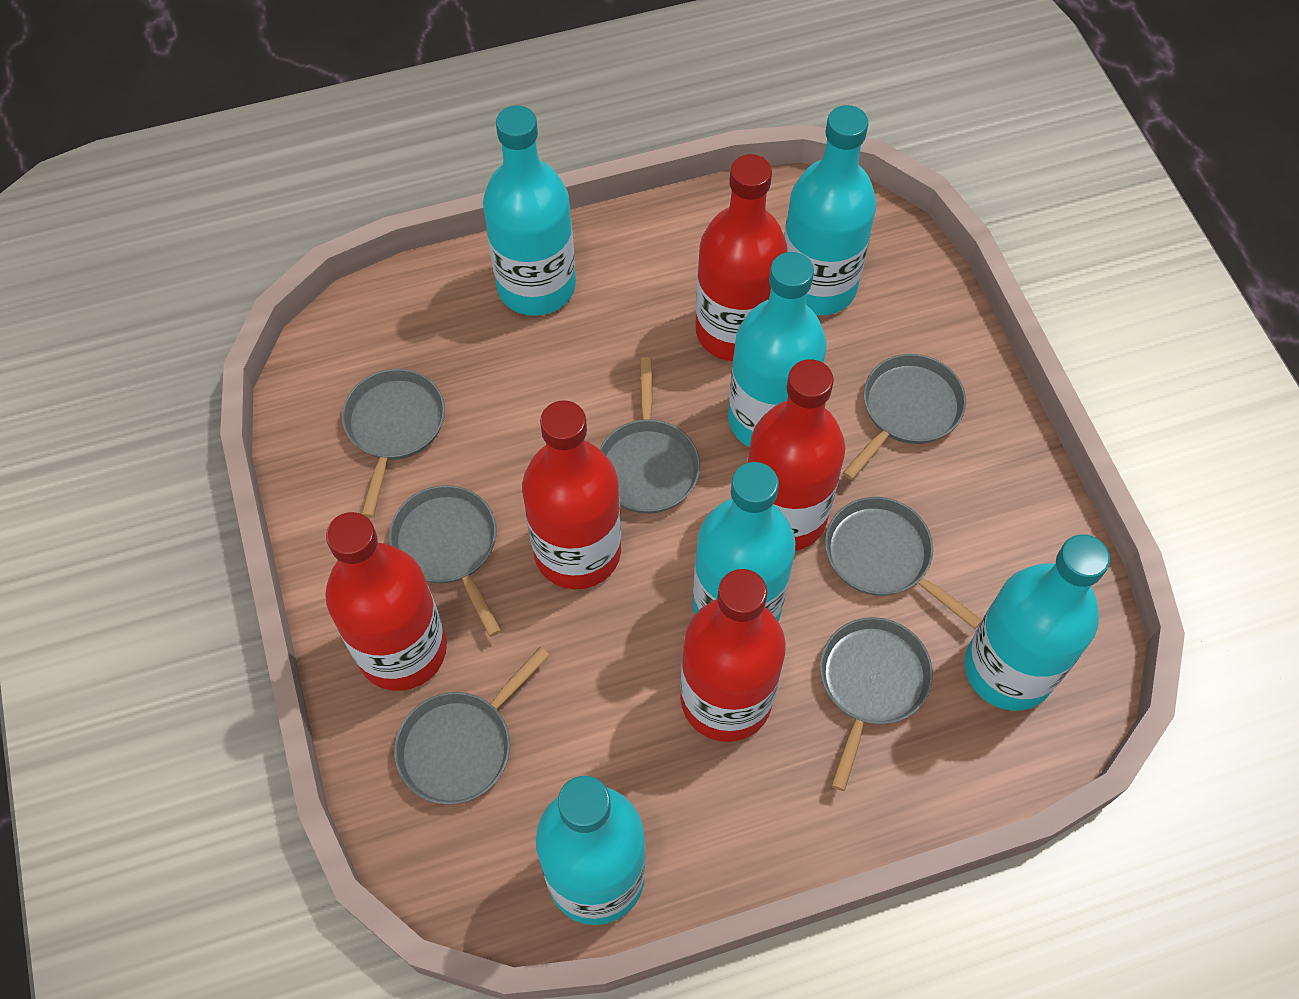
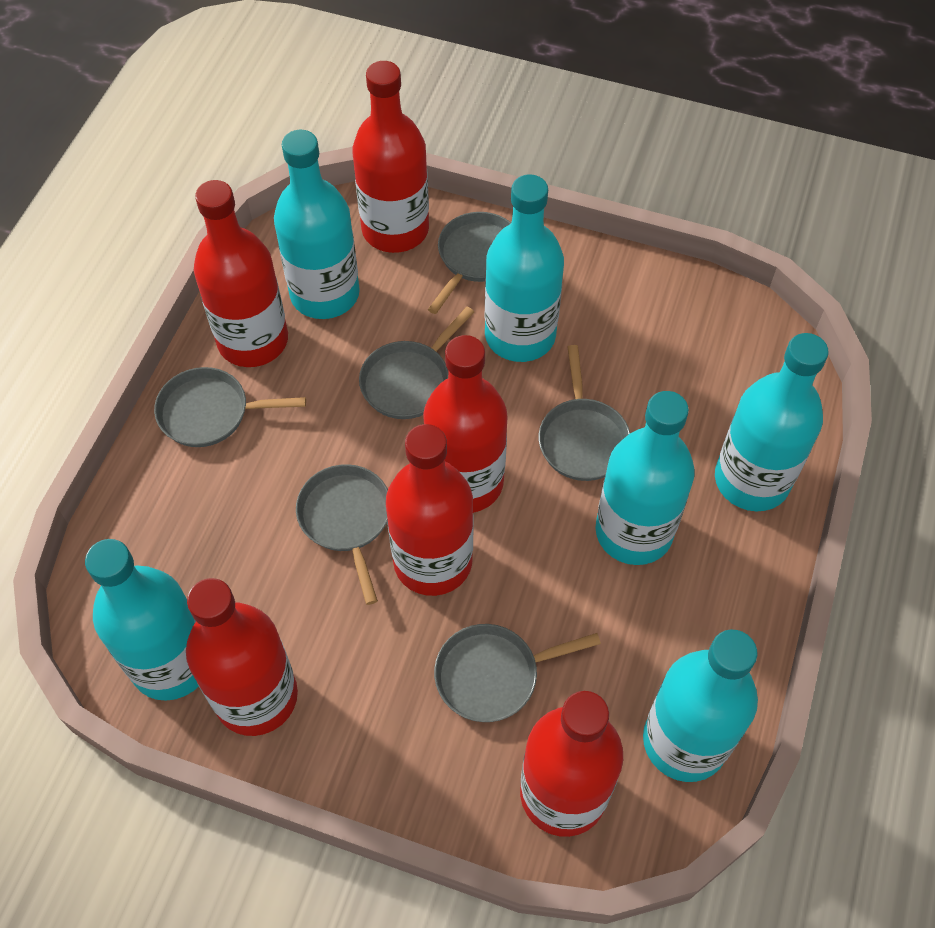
grey pan: [342,369,445,518] [389,485,501,637] [394,647,550,805] [599,357,700,514] [820,617,933,791] [825,497,982,629] [843,354,966,480] = 7 -> [154,367,306,447] [296,464,388,605] [359,307,474,419] [428,212,511,314] [434,624,601,722] [538,345,630,481] = 6
red bottle: [325,512,447,691] [522,400,621,590] [680,569,786,742] [695,154,788,361] [747,359,845,551] = 5 -> [186,578,298,736] [194,180,288,367] [352,61,429,253] [386,424,474,596] [423,335,507,513] [520,691,623,837] = 6

